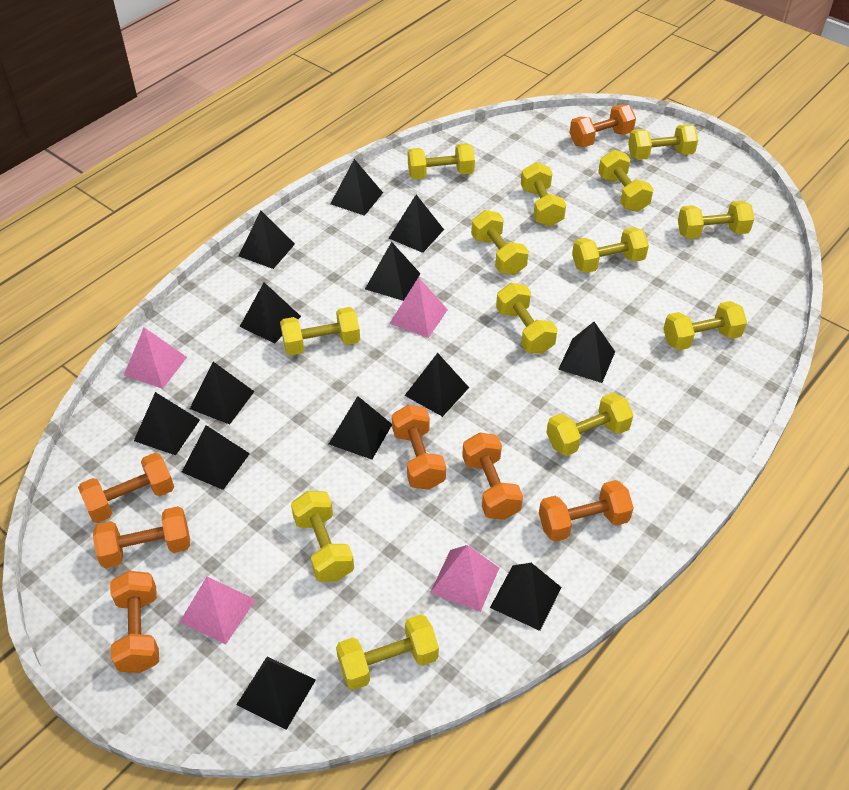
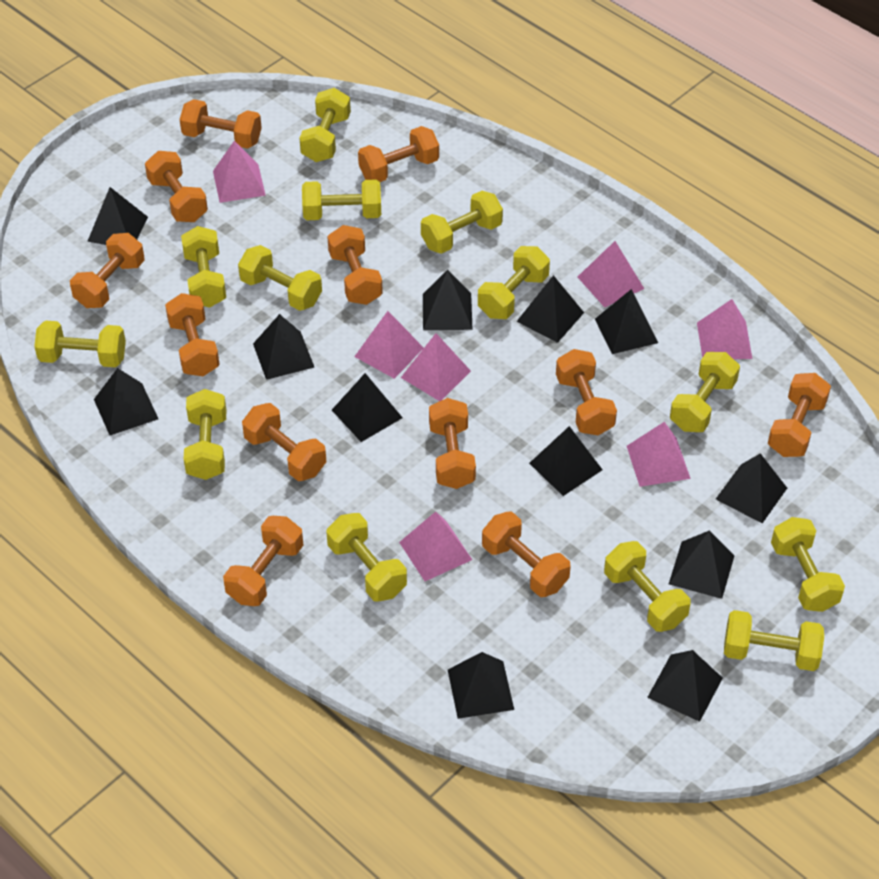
black pyramid: [134,392,200,455] [182,425,250,490] [190,362,255,425] [236,656,316,730] [239,211,295,269] [240,282,301,344] [329,396,392,460] [330,159,383,216] [365,242,421,301] [389,195,444,253] [405,353,469,417] [490,563,562,631] [558,322,615,383] = 13 -> [87,187,148,245] [94,368,158,435] [253,314,314,380] [332,373,403,442] [423,270,473,330] [448,652,514,719] [516,275,584,343] [529,426,603,496] [595,289,658,354] [647,650,723,722] [669,531,734,599] [716,453,787,523] = 12
orange dumbbell: [78,453,174,523] [93,506,190,568] [110,571,159,673] [392,405,446,490] [462,432,523,520] [539,480,634,542] [570,104,636,147] = 7 -> [70,233,145,308] [145,151,208,222] [165,293,220,376] [180,99,262,149] [223,516,303,606] [242,403,326,481] [327,225,383,305] [358,126,439,182] [429,398,476,489] [482,511,571,597] [556,349,617,435] [768,373,831,457] = 12
pink pyramid: [124,327,187,389] [180,577,256,644] [389,277,448,338] [430,545,499,612] = 4 -> [213,141,266,203] [354,311,424,379] [399,511,472,581] [401,333,471,401] [578,241,644,308] [627,422,691,487] [697,299,753,359] = 7

